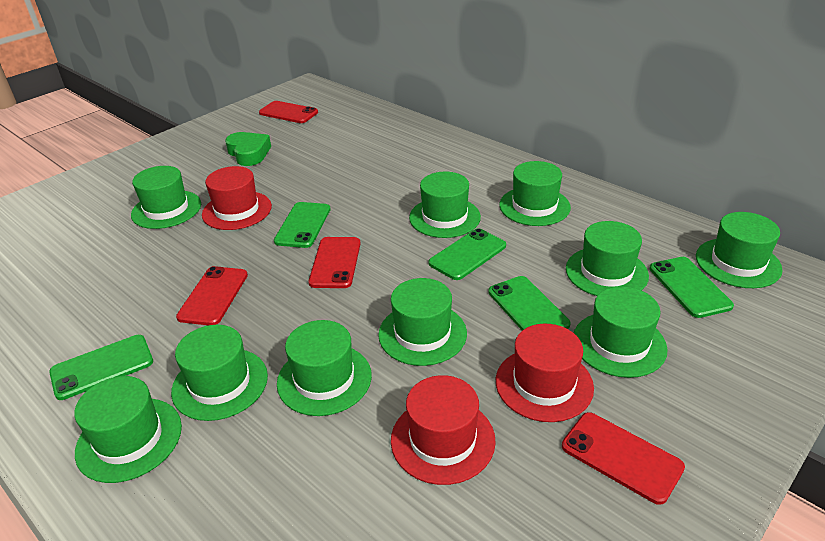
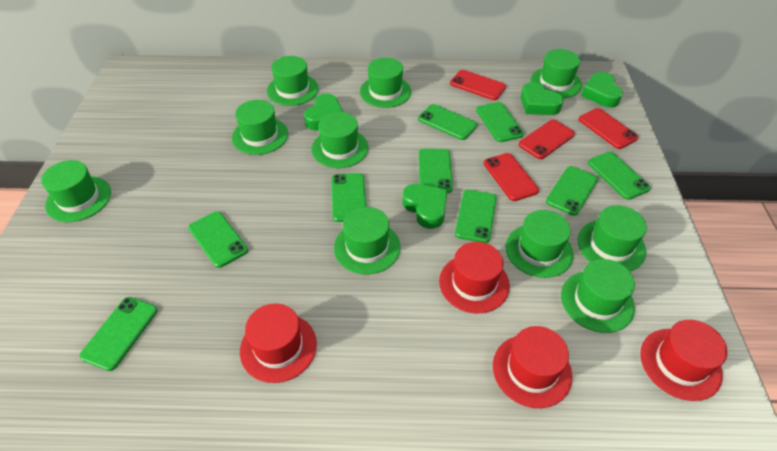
green heart: [225,132,271,166] = 1 -> [304,93,343,131] [403,184,447,229] [521,82,564,115] [581,72,623,107] = 4
green phone: [49,335,153,400] [274,202,330,248] [429,228,506,280] [488,276,571,330] [650,257,734,318] = 5 -> [79,297,157,371] [188,211,248,268] [331,173,366,222] [418,104,477,140] [419,149,453,193] [455,190,497,243] [476,102,524,142] [546,166,598,216] [588,152,651,200] = 9
red hat: [202,166,272,230] [391,375,496,485] [496,324,594,422] = 3 -> [240,304,317,383] [439,242,510,313] [493,326,572,408] [640,320,727,401] = 4

